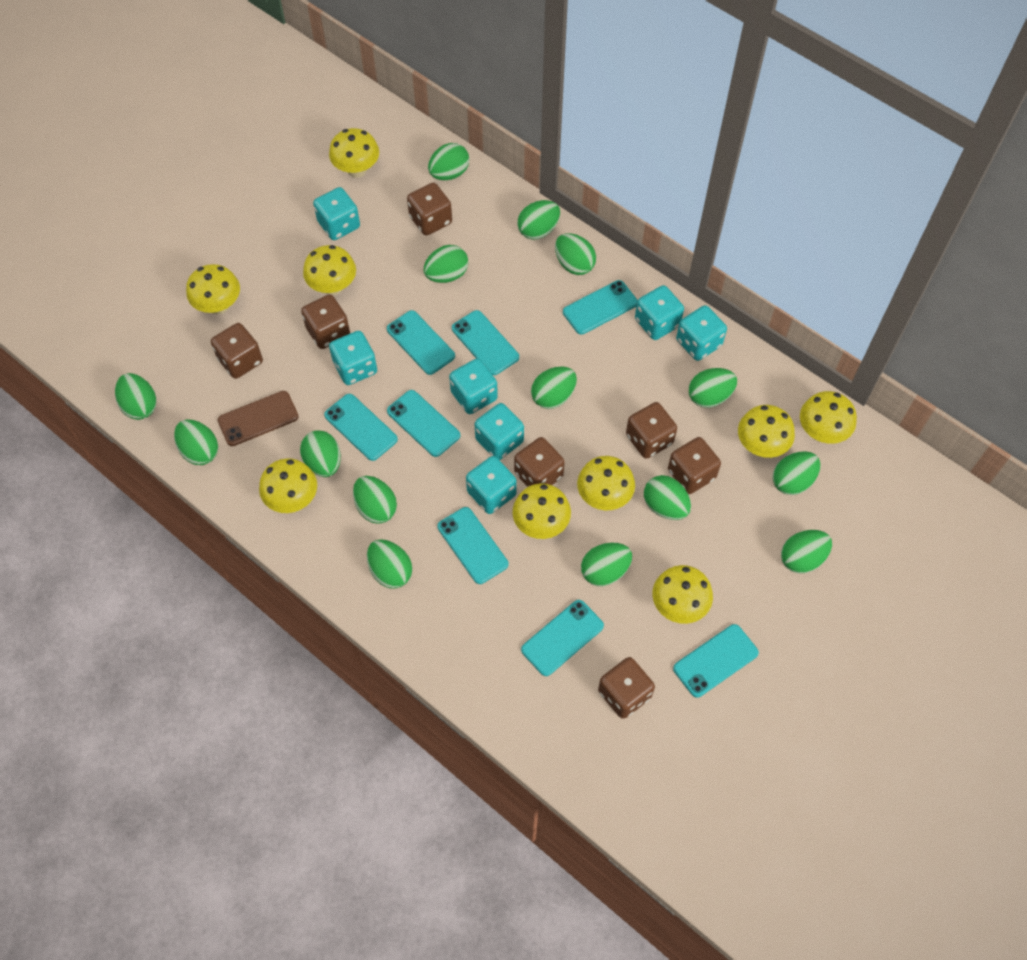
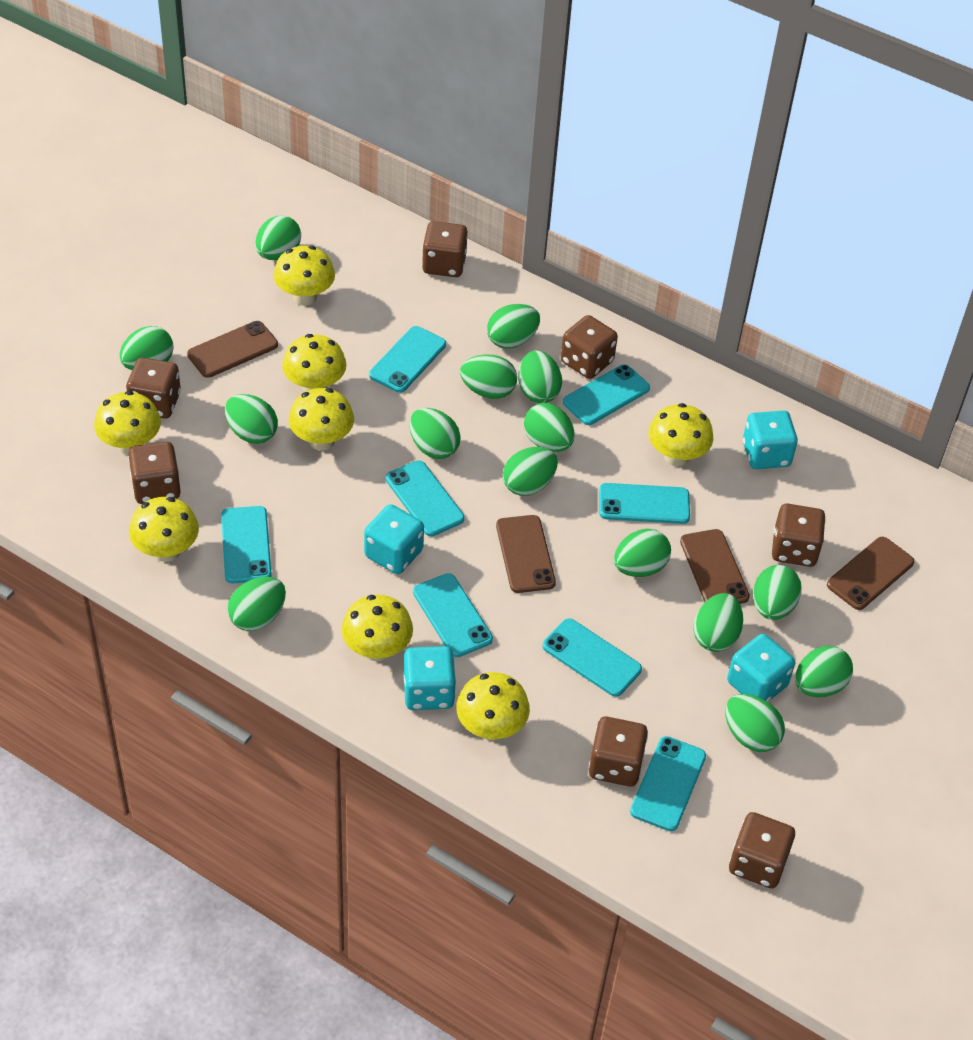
brown phone: [218,391,299,446] = 1 -> [187,321,278,378] [496,515,556,593] [680,529,750,604] [827,537,914,610] = 4
turquoise dice: [313,187,360,240] [329,331,377,385] [449,358,498,414] [466,456,517,514] [475,403,524,460] [635,285,684,340] [676,305,727,361] = 7 -> [364,504,424,574] [403,646,456,710] [727,634,795,702] [743,411,798,469] = 4
yellow mushroom: [186,264,240,314] [259,458,317,513] [303,245,356,295] [329,128,379,178] [513,483,571,539] [577,456,635,510] [653,565,713,624] [738,405,795,458] [800,391,857,444] = 9 -> [94,391,161,455] [129,497,199,562] [274,246,335,306] [282,334,347,392] [289,388,354,451] [341,595,413,661] [456,672,530,740] [648,403,713,466] = 8

